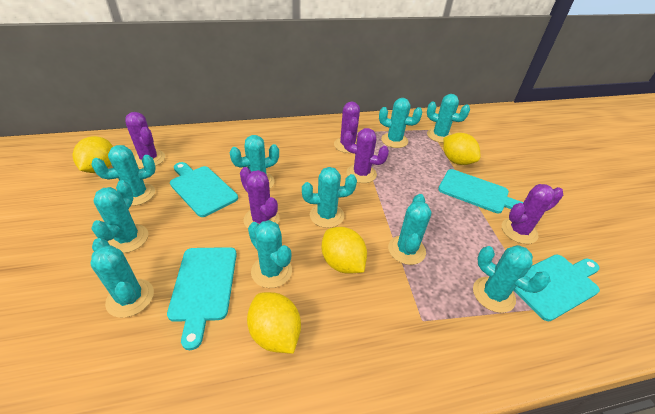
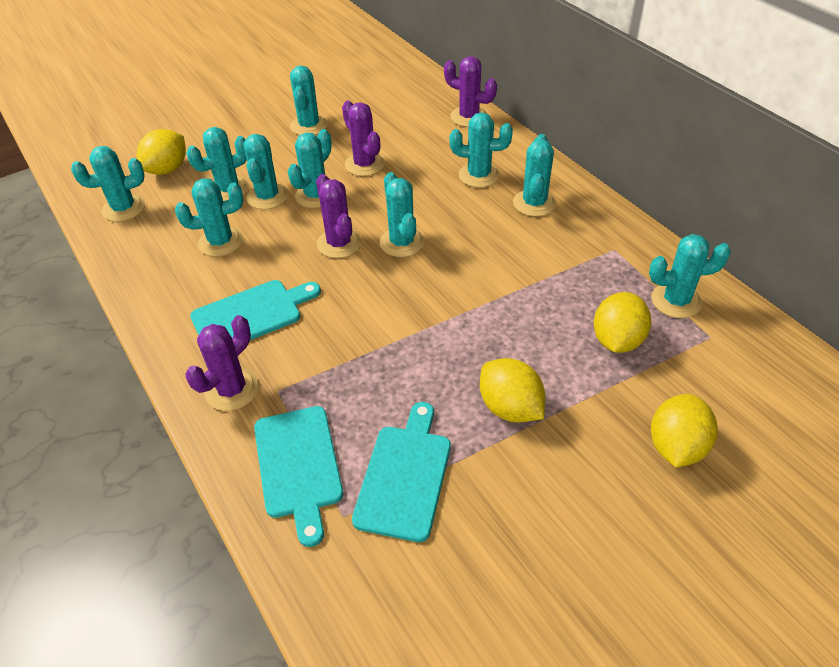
purple cactus: [125,112,165,168] [240,167,280,228] [334,101,360,153] [343,128,389,183] [502,184,563,244] = 5 -> [185,315,259,411] [316,174,362,258] [342,101,385,176] [444,56,497,127] = 4
turquoise cutting board: [167,247,237,350] [170,162,238,217] [438,169,523,213] [514,255,600,321] = 4 -> [190,280,321,340] [254,406,343,547] [352,402,451,542] = 3

